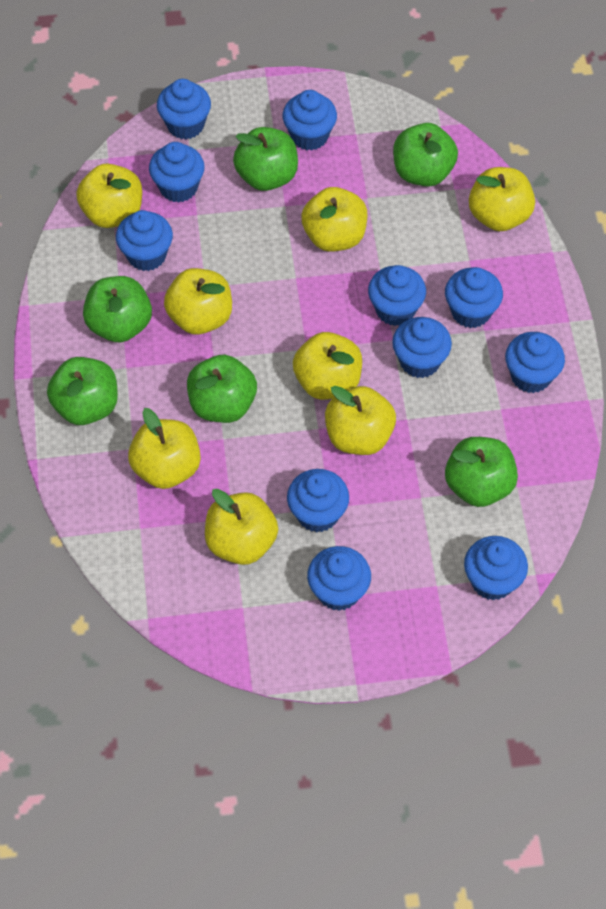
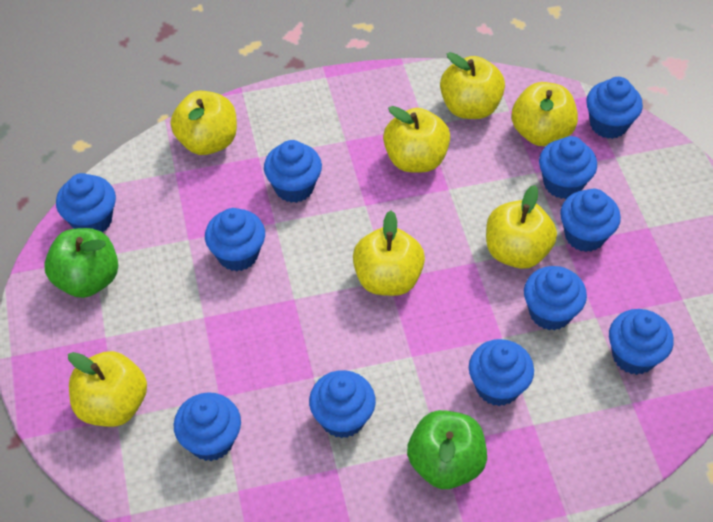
green apple: [47,357,118,425] [83,276,152,342] [187,355,257,423] [233,127,298,191] [393,123,458,187] [445,437,518,507] = 6 -> [44,228,118,298] [407,410,487,489] = 2
yellow apple: [76,163,142,228] [128,408,201,489] [164,268,232,335] [205,489,278,565] [293,332,362,400] [301,187,367,252] [325,386,396,455] [469,167,535,231] = 8 -> [68,351,147,427] [171,91,237,155] [353,210,425,296] [383,106,450,173] [440,52,505,119] [486,185,557,269] [511,82,578,146] = 7

